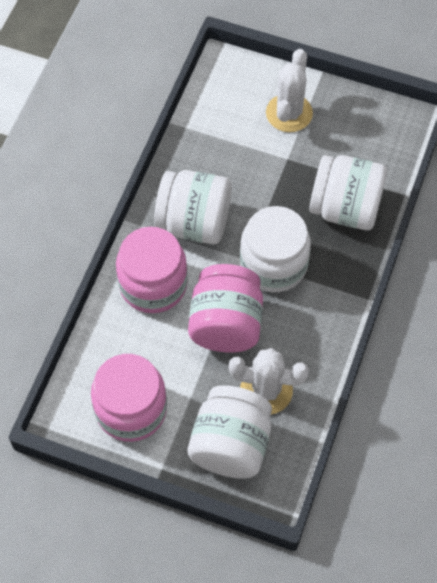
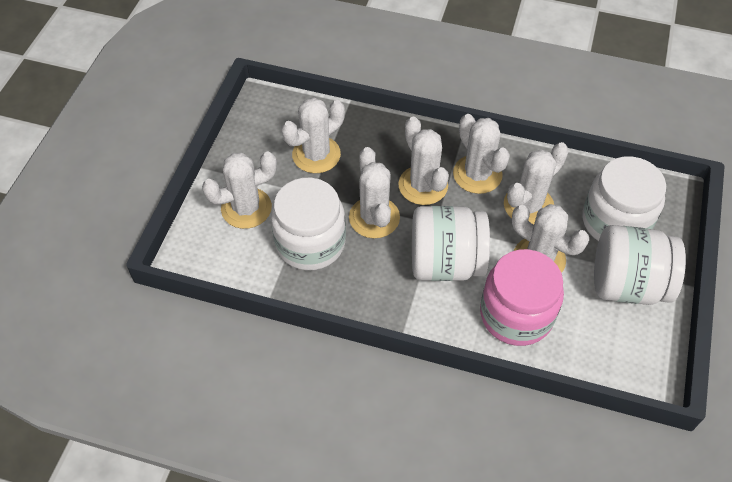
pink jar: [91,354,167,442] [116,227,188,313] [188,264,263,353] = 3 -> [480,249,564,346] = 1
white cactus: [229,348,309,414] [266,49,313,132] = 2 -> [202,152,277,229] [282,98,345,173] [349,147,400,238] [398,117,449,205] [453,114,510,194] [504,142,569,224] [512,204,589,273] = 7

